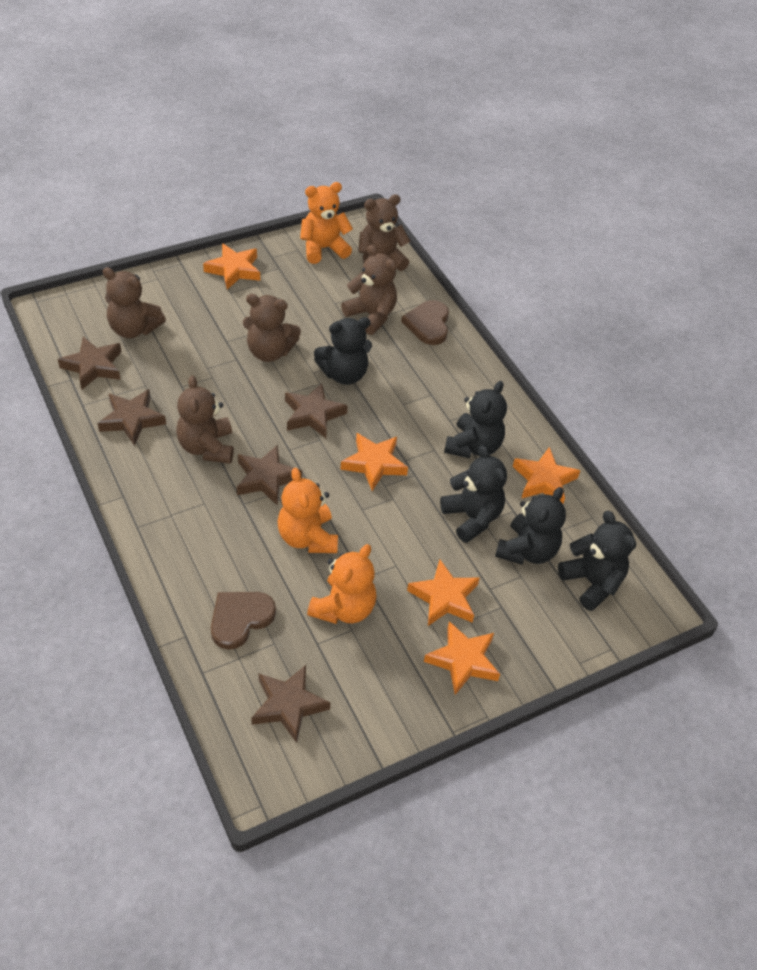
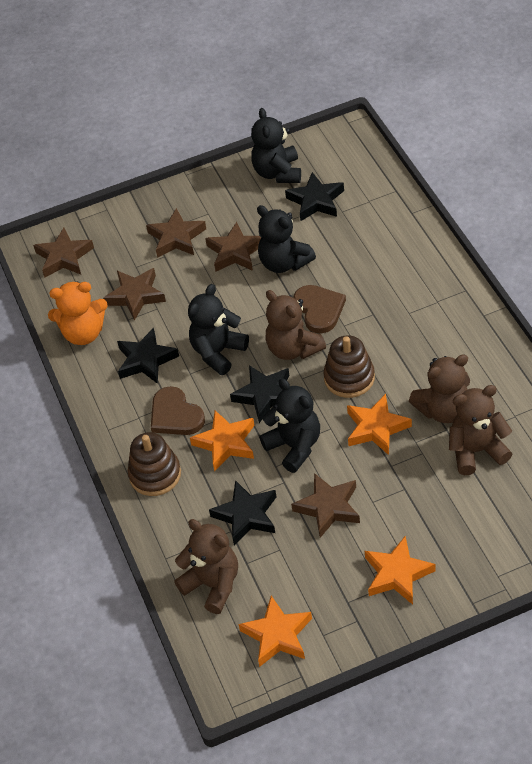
black star: none = 0 -> [117,327,179,384] [209,480,276,545] [230,365,289,423] [285,172,344,221] = 4
black teddy bear: [314,317,372,385] [440,445,507,543] [444,381,507,458] [495,487,566,565] [558,511,636,611] = 5 -> [188,284,249,375] [251,108,301,183] [257,205,316,273] [259,378,320,473] = 4
brown stacking toy: none = 0 -> [127,432,181,496] [323,335,375,398] = 2
brown teddy bear: [103,267,166,338] [176,376,234,464] [243,294,301,362] [341,245,397,335] [358,195,410,271] = 5 -> [174,519,238,614] [266,290,326,360] [409,354,470,423] [449,385,512,475] = 4
orange star: [203,243,260,290] [340,433,408,491] [407,559,480,626] [424,621,500,695] [513,447,580,503] = 5 -> [190,410,255,471] [238,596,312,667] [347,394,412,455] [365,536,435,605] = 4
orange teddy bear: [277,468,338,553] [300,182,353,264] [307,544,376,624] = 3 -> [48,281,108,345] = 1

